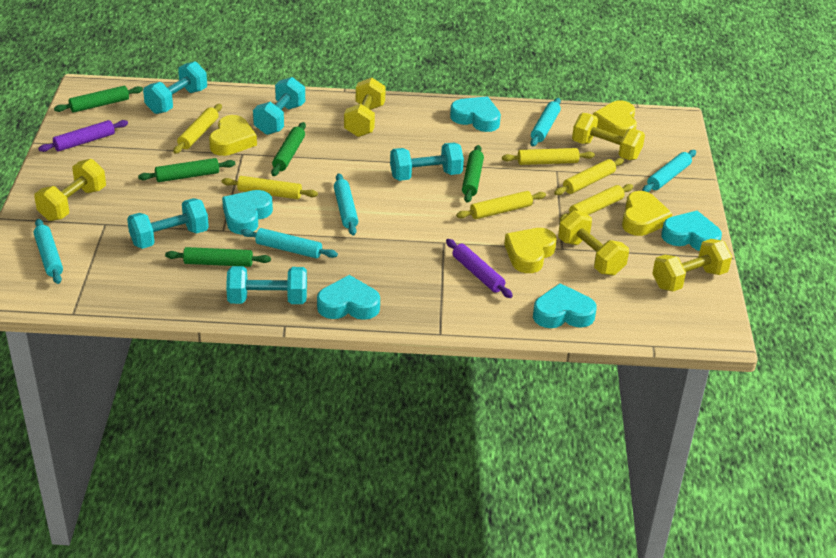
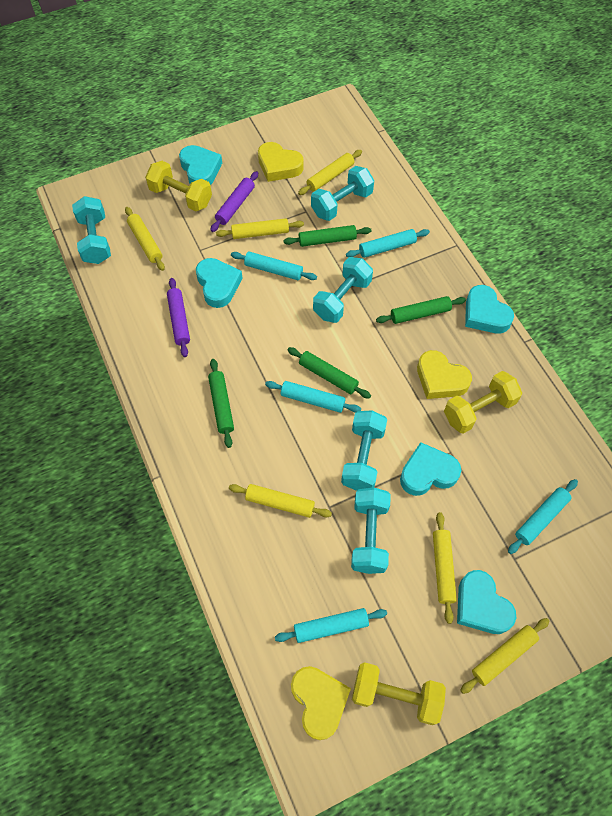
green rolling pin: [54,86,143,113] [138,158,235,182] [165,247,271,267] [271,122,306,176] [462,145,484,203] = 5 -> [208,359,234,448] [283,225,371,247] [287,347,371,399] [376,296,466,324] = 4
yellow dumbbell: [34,159,106,221] [344,78,386,137] [558,210,629,276] [572,113,645,160] [652,239,732,292] = 5 -> [145,161,212,211] [352,662,446,725] [444,371,522,434] = 3
yellow heart: [209,115,257,156] [504,228,557,273] [593,100,637,137] [622,191,672,236] = 4 -> [258,142,304,182] [291,666,351,740] [417,350,472,399] = 3

